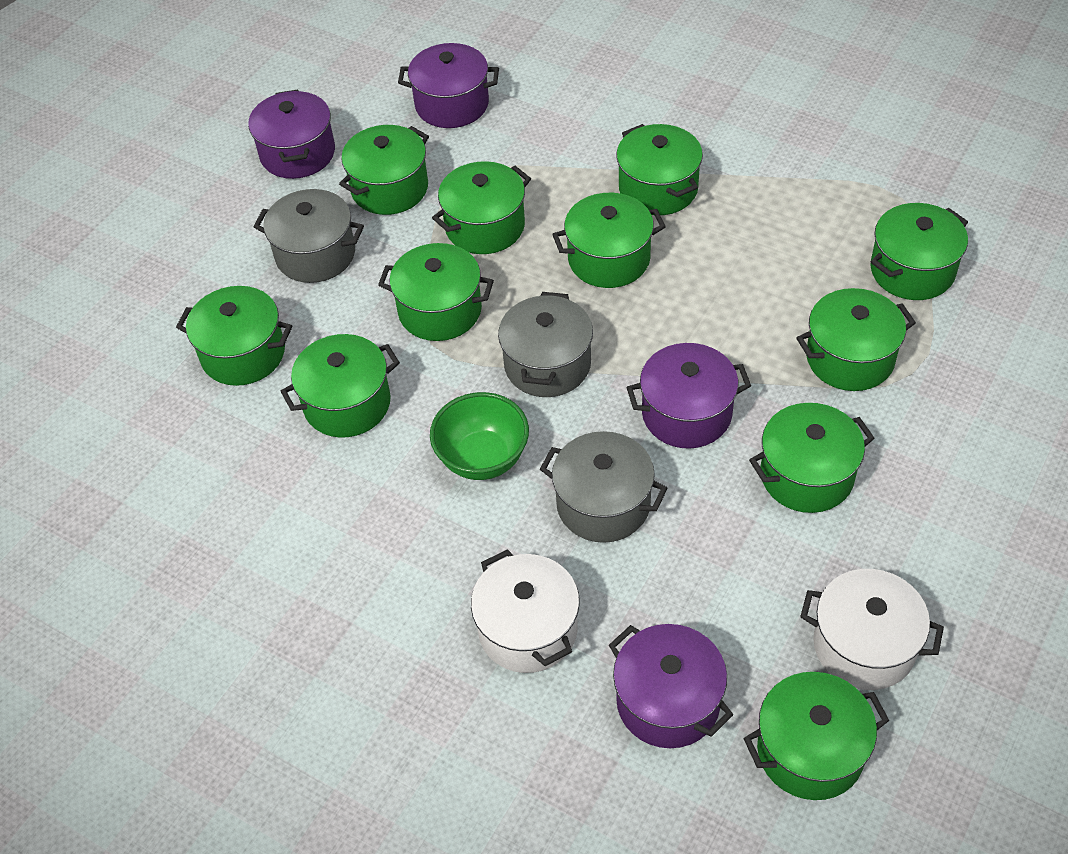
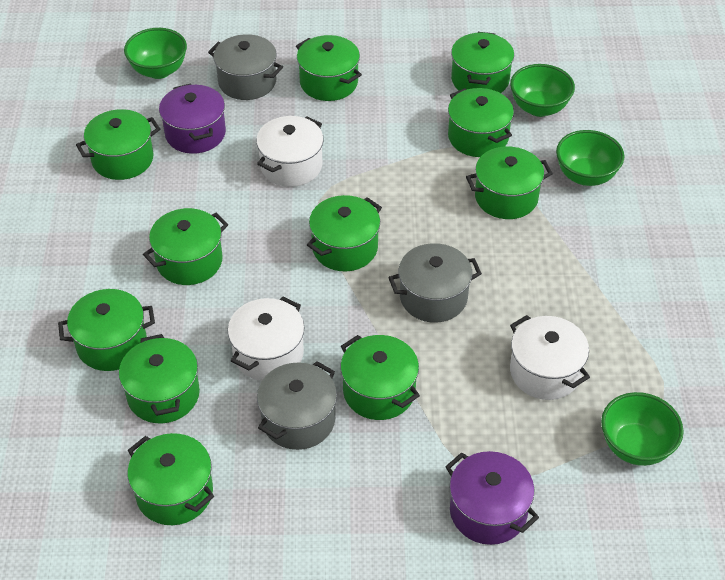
green bowl: [430,392,529,480] = 1 -> [124,28,187,79] [510,64,575,117] [556,130,625,186] [601,392,684,466] = 4
purple pot: [248,89,335,179] [398,43,499,128] [609,624,733,748] [626,343,751,449] = 4 -> [159,83,226,154] [445,451,539,545] = 2
white pot: [471,549,580,673] [800,569,944,690] = 2 -> [228,297,304,381] [256,116,324,187] [510,315,590,400] = 3

